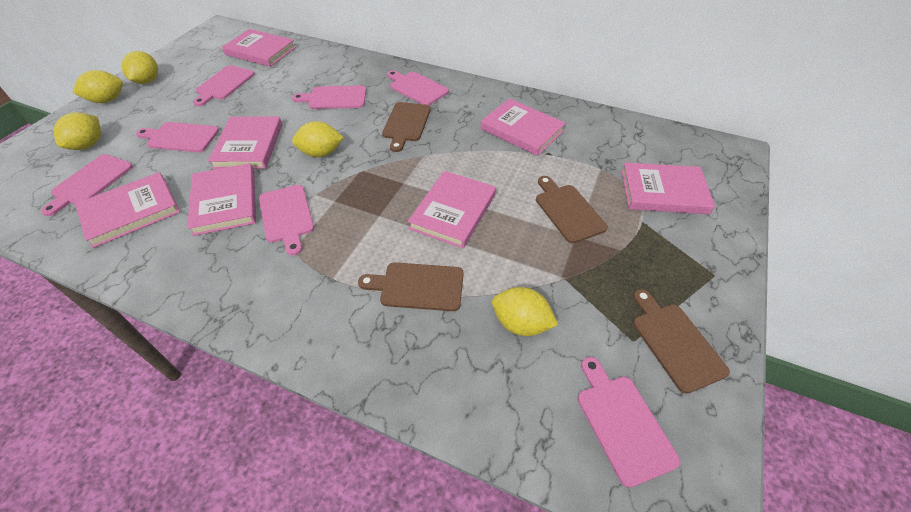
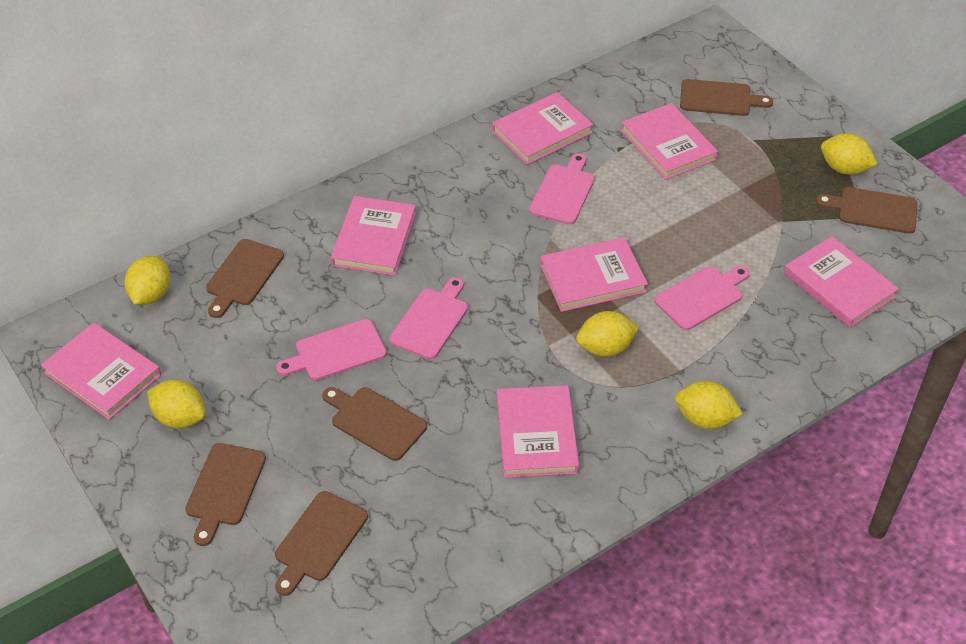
brown cutting board: [358,262,463,311] [382,102,431,152] [536,176,608,243] [633,289,730,393] = 4 -> [185,443,266,546] [206,239,284,318] [275,491,368,596] [322,387,427,461] [680,79,773,116] [816,187,917,234] = 6
pink cutting board: [41,154,133,216] [136,122,219,152] [193,65,255,107] [259,185,314,256] [292,85,366,109] [387,70,449,105] [577,357,680,488] = 7 -> [276,319,387,381] [389,277,468,359] [529,153,595,225] [654,266,750,330] = 4

